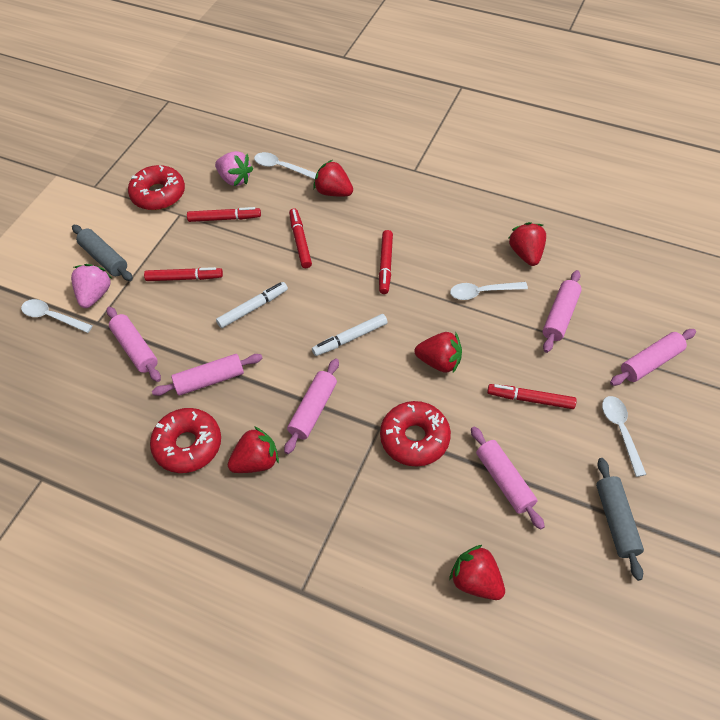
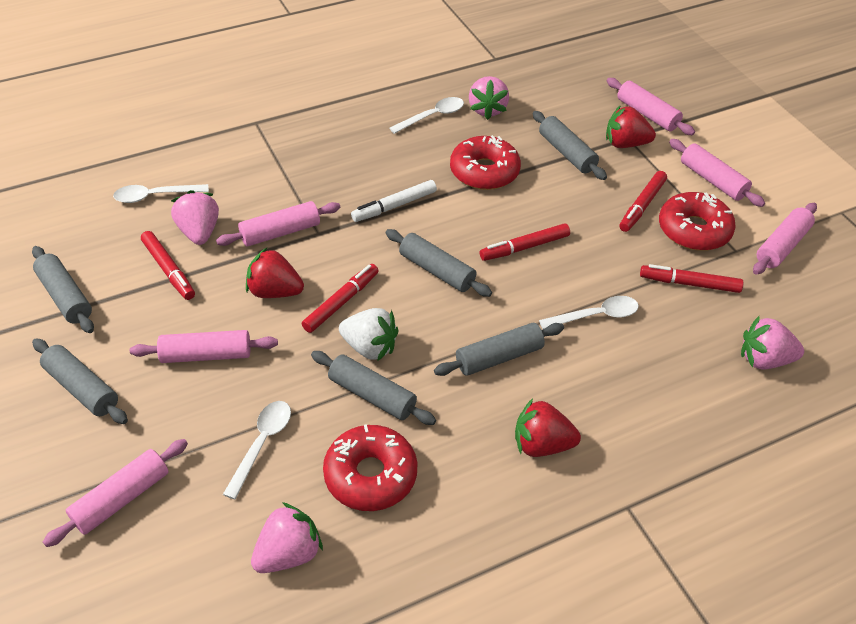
grey rolling pin: [72,225,133,281] [596,458,644,581] = 2 -> [32,246,94,333] [32,338,128,424] [311,351,436,425] [386,229,492,297] [434,323,564,376] [533,111,607,180] = 6
pink strawberry: [71,264,112,308] [215,151,253,186] = 2 -> [171,190,219,245] [251,502,323,573] [469,76,509,120] [741,316,804,370] = 4
red strawberry: [228,426,279,473] [313,160,353,196] [414,332,462,373] [449,545,505,600] [508,222,546,266] = 5 -> [246,248,304,298] [515,398,581,457] [606,105,656,148] = 3
white marker: [216,282,288,328] [312,314,388,356] = 2 -> [351,180,437,222] = 1
white strawberry: none = 0 -> [339,308,399,361] = 1

